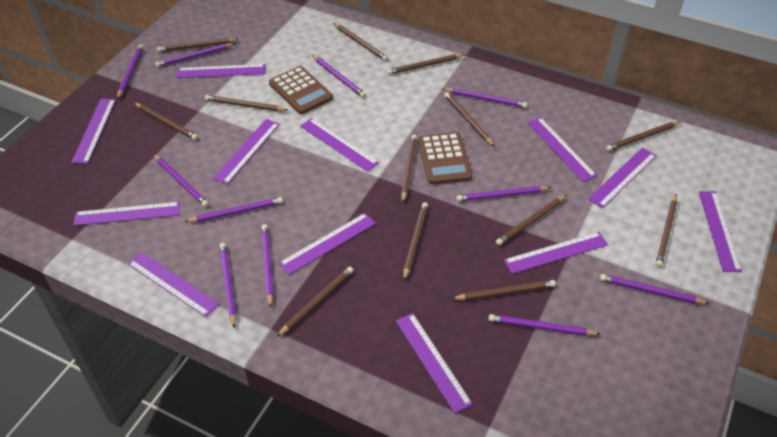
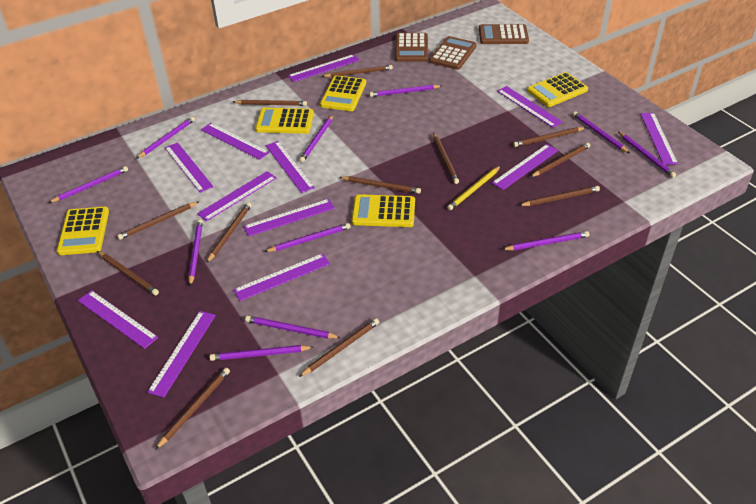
brown calculator: [269,66,333,114] [418,132,472,185] = 2 -> [395,33,428,62] [429,36,477,70] [479,24,529,44] = 3
brown pencil: [134,103,198,140] [157,38,239,52] [205,95,288,111] [277,267,354,337] [333,23,388,61] [387,54,464,75] [401,135,417,203] [403,202,428,280] [444,92,495,147] [452,280,556,300] [496,195,566,245] [606,121,681,151] [656,195,677,267] = 13 -> [97,251,159,295] [117,201,199,240] [155,368,230,450] [207,202,251,263] [233,100,307,106] [299,318,379,377] [322,65,393,77] [339,176,421,194] [433,132,459,184] [513,127,586,147] [519,186,600,206] [530,143,590,177] = 12
yellow calculator: none = 0 -> [57,207,109,255] [255,108,314,134] [320,75,366,111] [352,194,415,227] [527,72,588,107] = 5
yellow pencil: none = 0 -> [447,166,501,210] = 1

